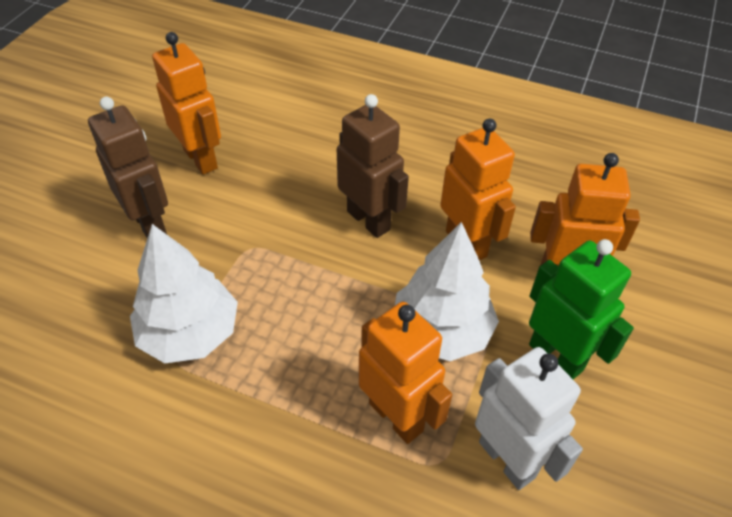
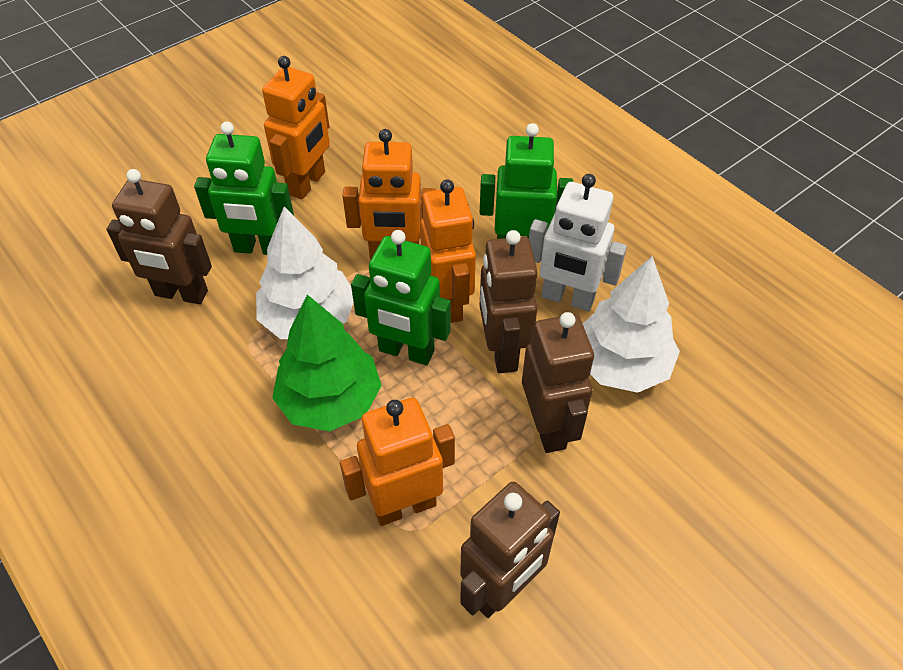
brown robot: [88,97,168,238] [337,94,409,238] = 2 -> [107,169,212,304] [460,482,560,618] [480,230,538,373] [522,312,594,453] = 4
green robot: [529,239,634,379] = 1 -> [194,122,294,255] [351,230,451,365] [480,123,573,239] = 3
green tree: none = 0 -> [272,294,382,432] = 1

